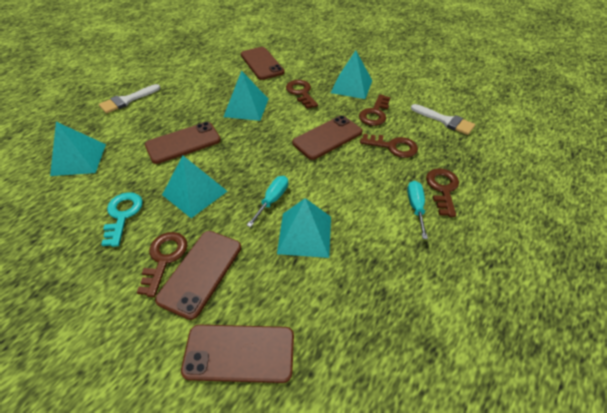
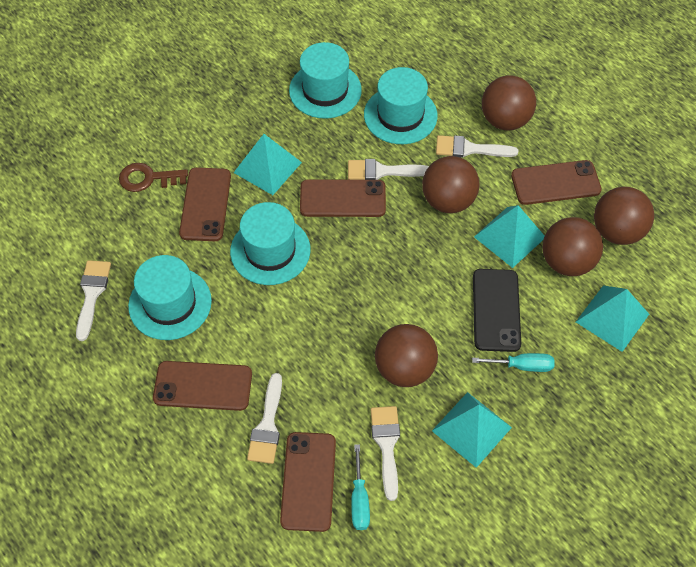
black phone: none = 0 -> [473,269,521,352] = 1
brown ball: none = 0 -> [375,324,438,387] [422,156,479,213] [482,75,536,130] [542,217,603,276] [594,187,654,245] = 5
brown key: [137,232,187,297] [286,80,318,109] [359,94,390,126] [360,134,418,158] [426,168,459,217] = 5 -> [119,163,188,192] = 1
turquoise hat: none = 0 -> [128,255,212,340] [230,202,311,285] [289,42,362,119] [364,67,438,144] = 4
turquoise key: [101,192,143,247] = 1 -> none = 0
turquoise pyramid: [50,122,106,176] [162,156,227,218] [223,70,268,121] [277,198,331,258] [331,51,372,99] = 5 -> [234,134,302,195] [432,392,512,468] [474,205,545,268] [576,285,649,352] = 4
white brush: [99,84,160,114] [411,104,475,135] = 2 -> [76,260,111,341] [247,373,282,464] [348,159,429,180] [371,406,400,501] [436,135,518,158] = 5

